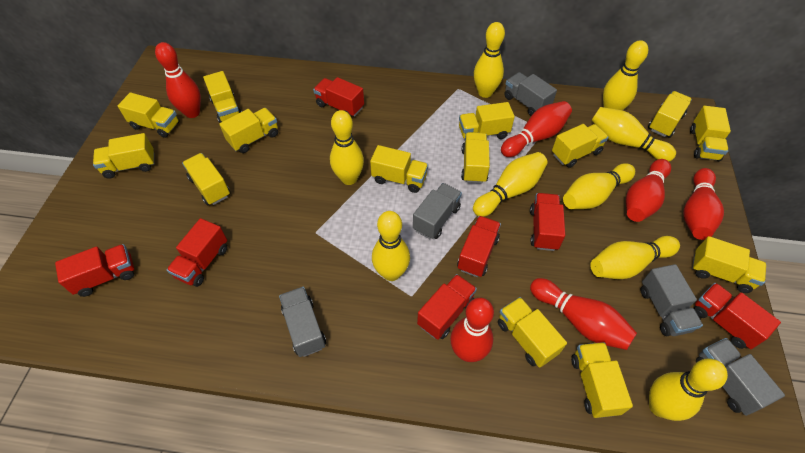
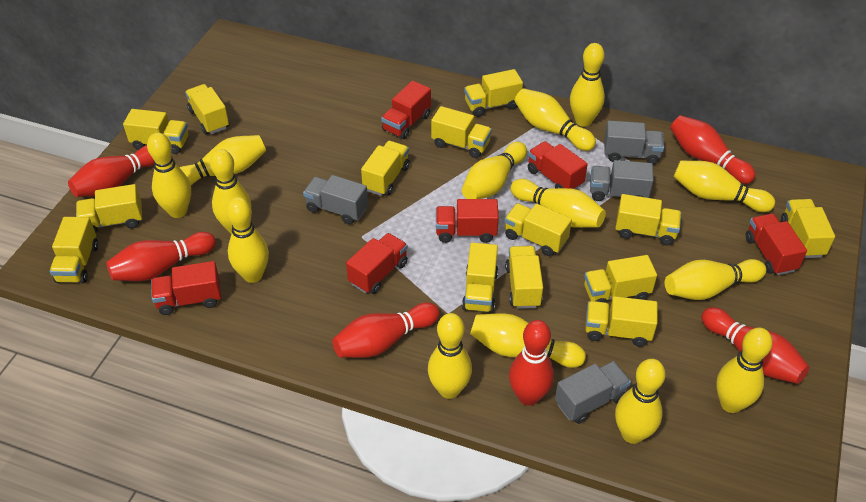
grey truck: [279,287,326,357] [413,183,462,239] [504,72,557,116] [640,264,703,336] [696,338,785,416] = 5 -> [303,175,368,225] [555,361,631,424] [590,160,654,201] [604,120,664,165] = 4
red truck: [55,244,134,297] [167,218,227,287] [313,77,364,117] [417,274,477,340] [457,216,501,277] [530,193,565,251] [694,283,781,349] = 7 -> [151,261,221,315] [346,233,408,294] [381,81,431,139] [436,199,499,243] [528,141,588,189] [746,214,807,275] = 6
yellow bowling pin: [330,110,364,185] [372,211,410,281] [473,152,548,217] [474,22,505,98] [563,163,635,209] [590,236,680,279] [592,107,676,161] [603,40,648,110] [649,359,728,421] = 9 -> [147,133,191,218] [179,135,266,185] [210,149,251,234] [226,197,269,283] [428,313,472,399] [462,142,527,199] [470,313,586,368] [510,179,606,228] [514,88,596,151] [570,43,605,127] [615,359,666,444] [665,259,766,300] [674,160,775,212] [716,328,773,413] = 14

